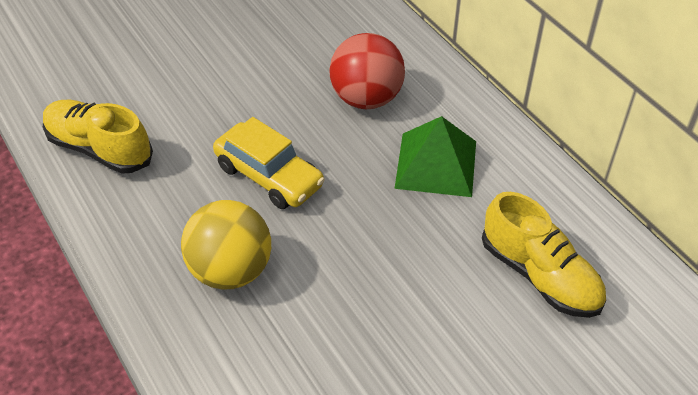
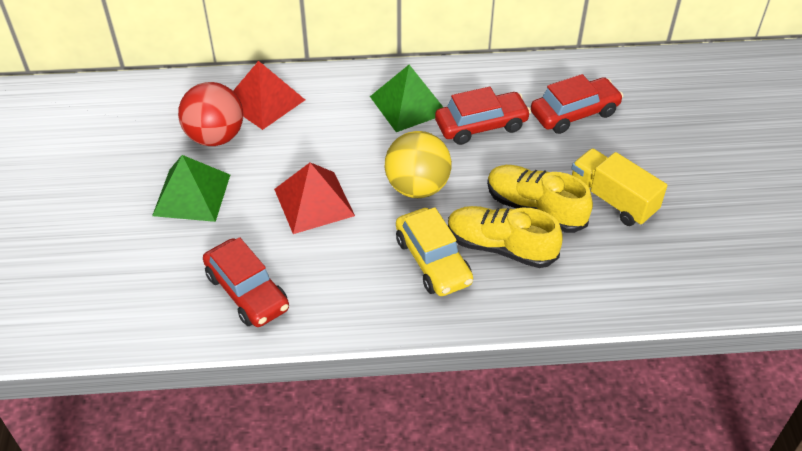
green pyramid: [394,116,476,197] = 1 -> [152,155,230,222] [370,65,443,132] = 2
red car: none = 0 -> [203,237,289,327] [435,87,531,145] [531,74,623,134] = 3
red pyramid: none = 0 -> [233,61,305,130] [274,162,355,234] = 2
yellow truck: none = 0 -> [571,148,667,226] = 1

